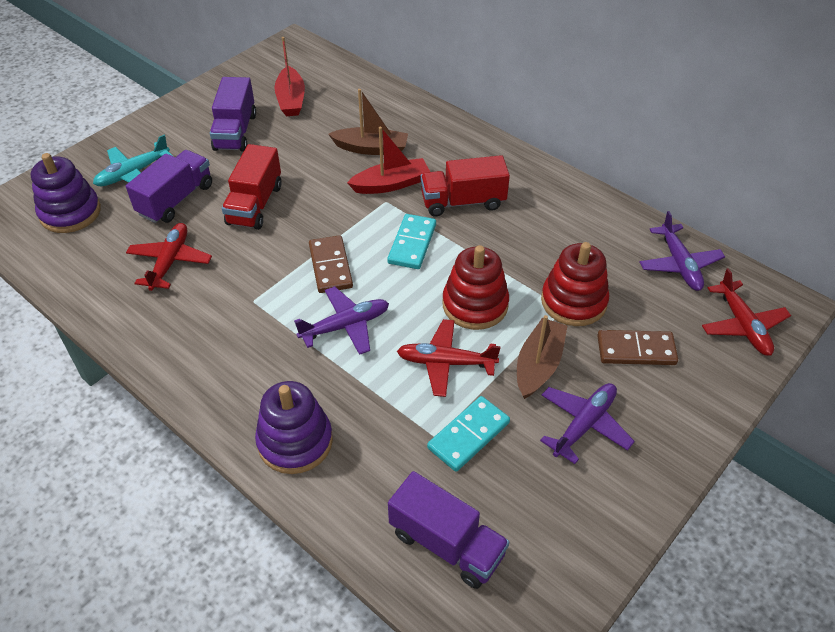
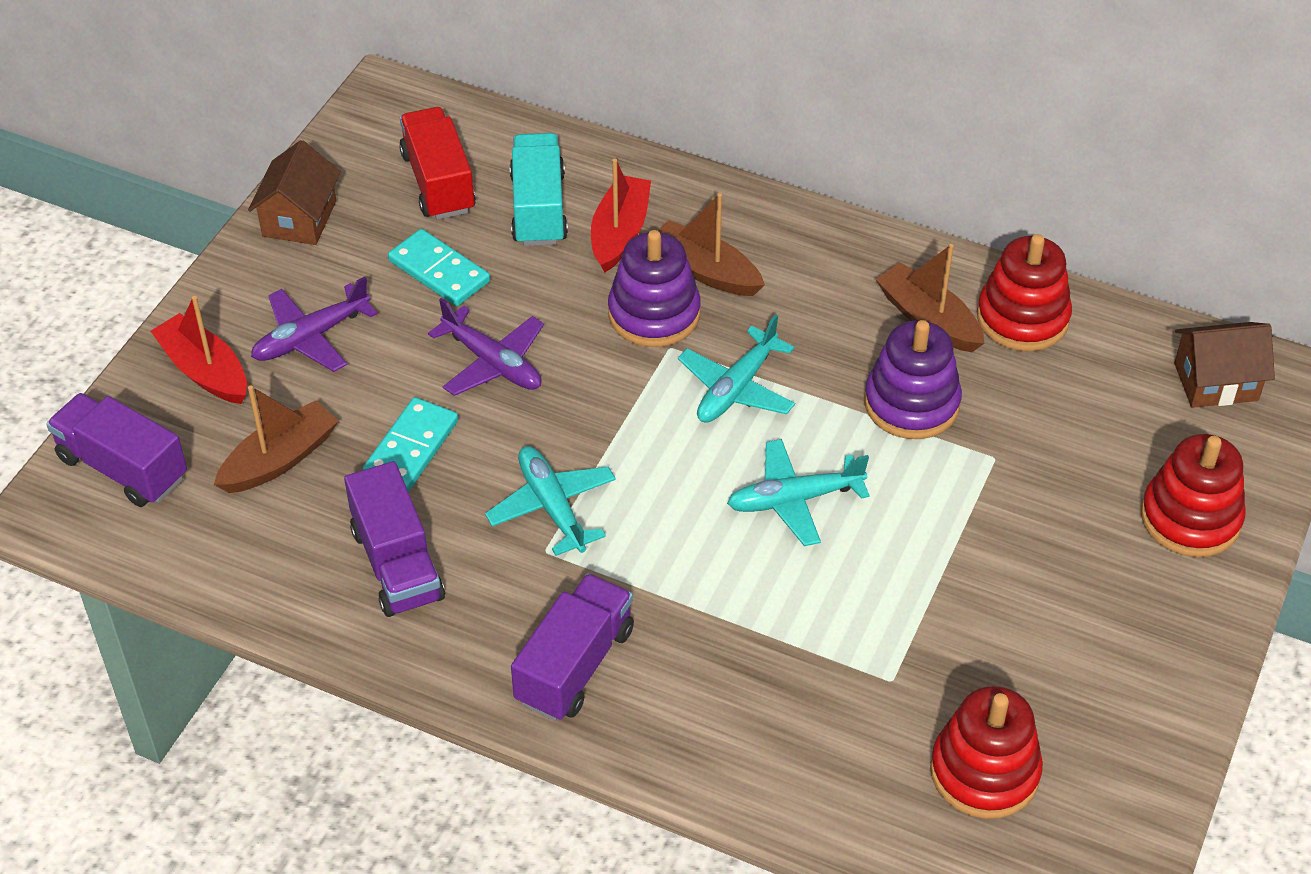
brown boat: [328,89,408,155] [517,315,567,399] = 2 -> [214,385,339,493] [658,193,765,296] [876,244,985,352] = 3
brown domino: [309,235,353,293] [597,330,678,365] = 2 -> none = 0
brown house: none = 0 -> [248,140,341,245] [1174,322,1275,408] = 2
purple plane: [294,286,389,355] [540,383,635,464] [640,211,725,291] = 3 -> [251,277,378,372] [428,298,544,396] = 2
red plane: [126,223,212,291] [397,319,501,397] [702,268,791,356] = 3 -> none = 0
red stacking toy: [443,245,509,330] [541,242,609,326] = 2 -> [930,686,1043,819] [977,234,1072,351] [1141,434,1245,557] = 3
red truck: [222,144,282,230] [421,155,510,217] = 2 -> [399,107,476,220] = 1
turquoise plane: [93,135,172,186] = 1 -> [485,446,616,556] [678,314,795,423] [727,439,870,546] = 3
turquoise truck: none = 0 -> [509,133,568,246] = 1

